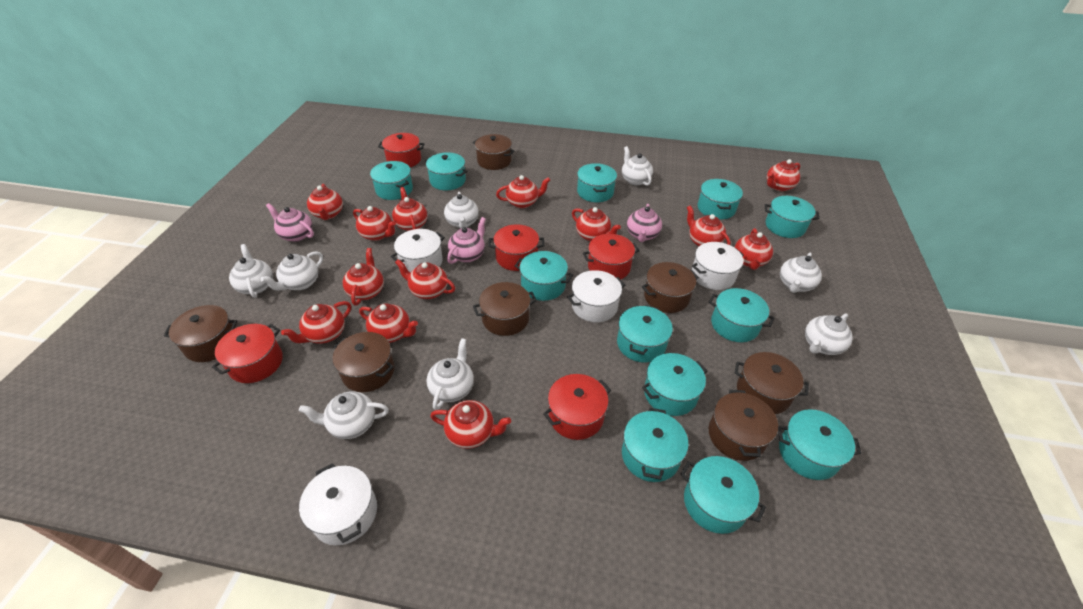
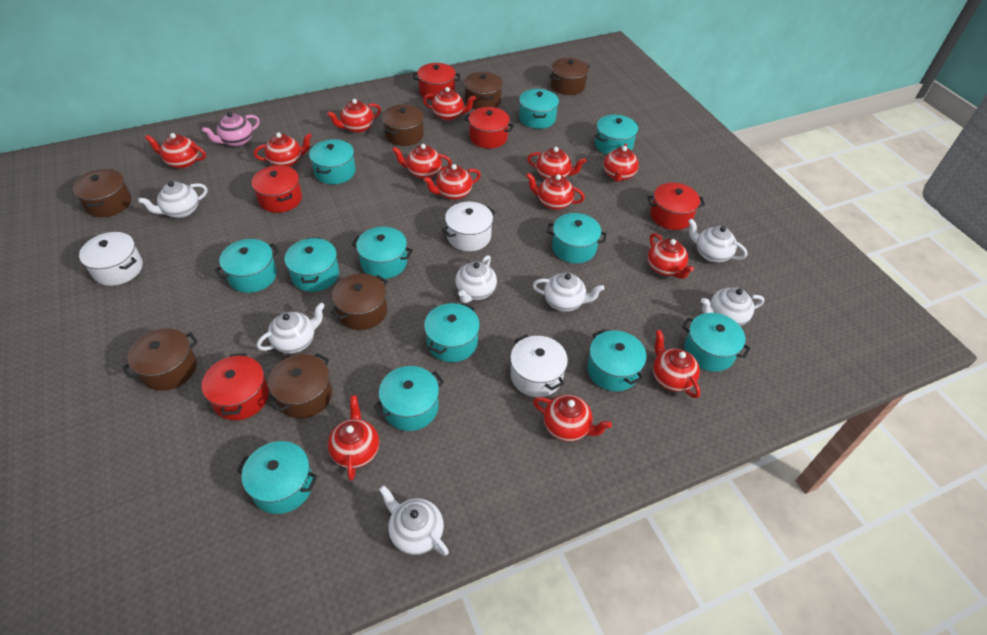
pink teapot: [266,203,314,242] [447,217,486,264] [627,204,662,242] = 3 -> [202,112,260,147] = 1
white pot: [299,463,377,545] [391,229,445,273] [567,270,625,322] [692,242,744,290] = 4 -> [79,232,143,286] [442,202,496,251] [510,334,568,397] = 3
white teapot: [229,244,273,298] [261,251,323,291] [299,391,389,439] [427,338,474,410] [444,192,479,229] [622,146,653,186] [780,253,822,293] [805,313,853,355] = 8 -> [138,181,207,218] [257,303,325,354] [379,485,449,556] [455,255,497,303] [533,272,604,312] [688,218,748,262] [701,287,764,326] = 7

